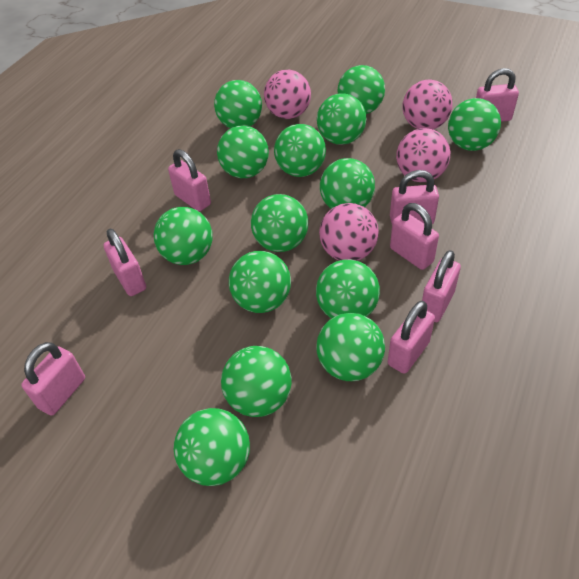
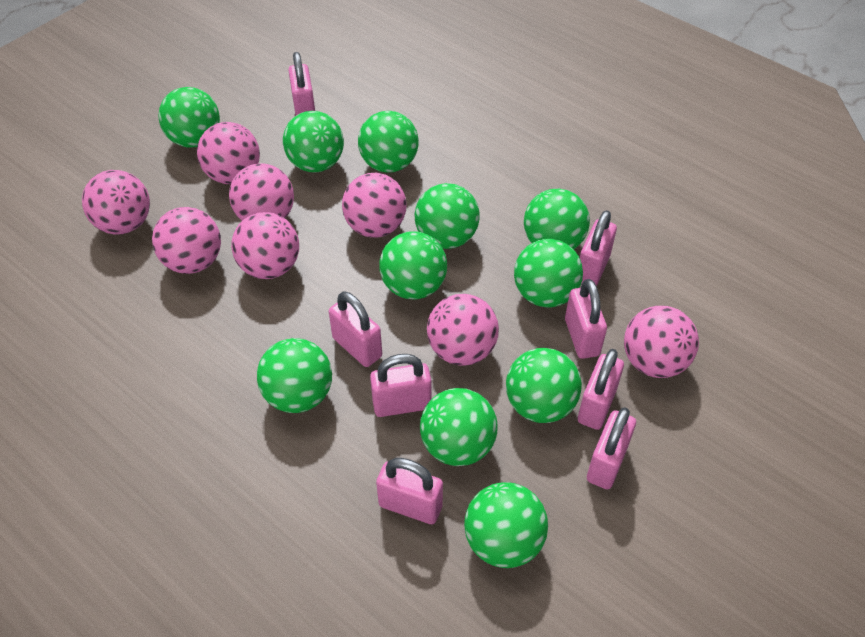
green ball: [154,207,212,265] [174,408,250,486] [214,80,262,128] [217,126,269,178] [221,346,292,417] [229,251,291,313] [251,194,308,252] [274,124,326,177] [316,259,380,319] [316,313,385,381] [317,93,366,145] [320,158,375,209] [337,65,385,114] [448,98,501,151] = 14 -> [158,87,220,148] [257,338,332,413] [283,111,344,173] [358,111,419,173] [379,231,447,300] [415,183,480,249] [420,388,498,466] [464,482,548,568] [506,348,582,423] [514,239,583,308] [524,189,590,249] = 11
pink ball: [264,70,311,119] [319,203,379,261] [396,128,450,182] [402,80,452,129] = 4 -> [82,170,150,235] [152,207,221,274] [197,122,260,184] [229,163,294,221] [231,212,299,279] [342,173,407,238] [427,294,499,366] [624,306,699,378] = 8

